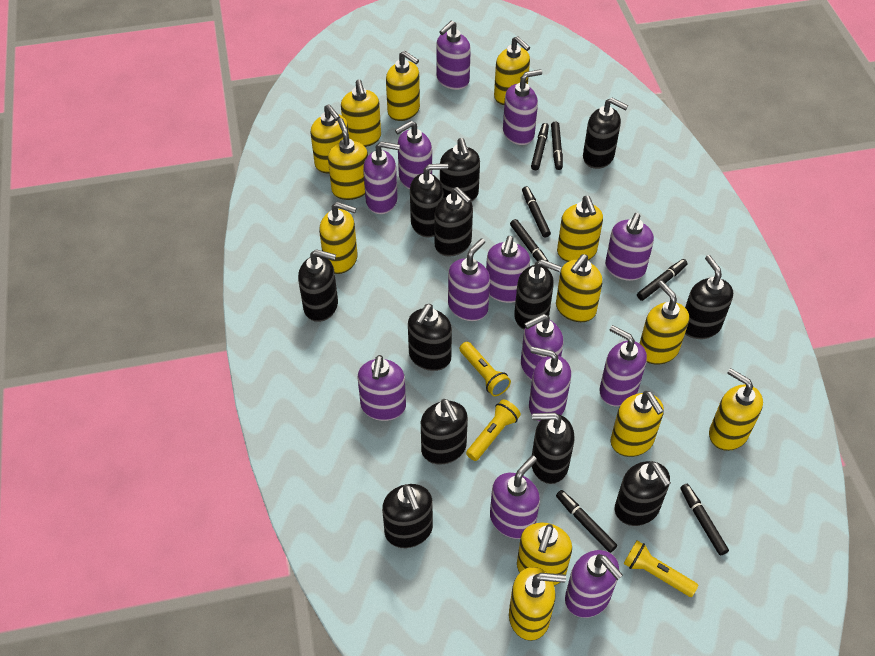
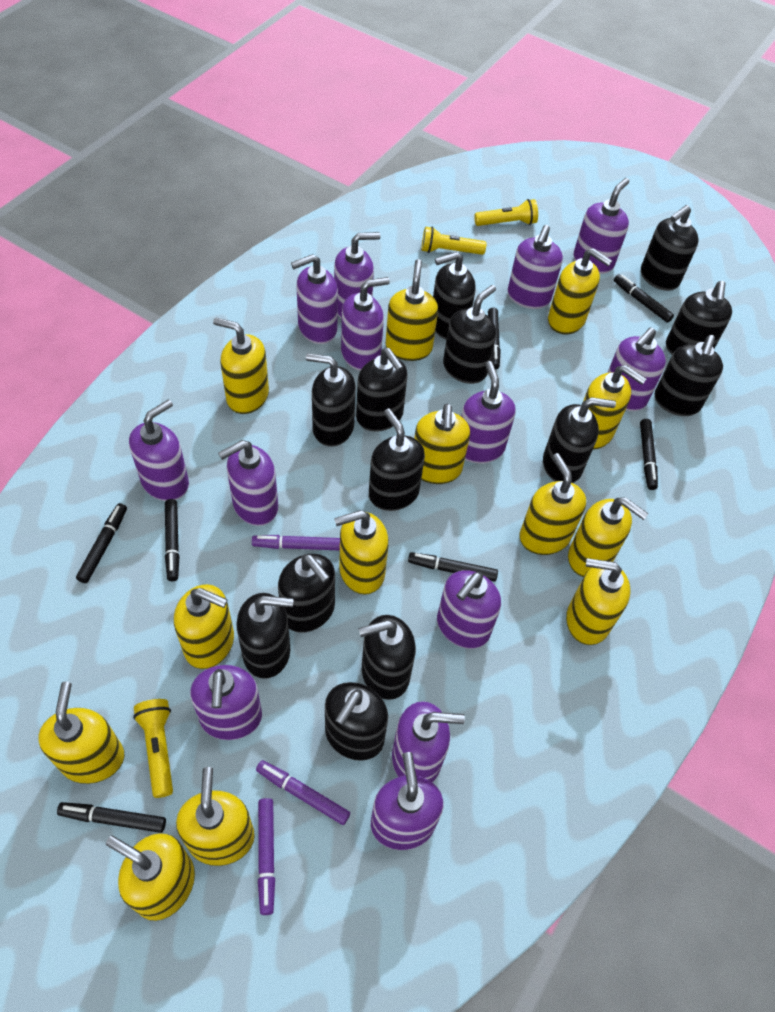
black soap dispenser: [298,249,338,322] [382,484,433,548] [408,304,452,371] [410,164,448,238] [421,399,468,464] [434,187,473,257] [440,138,480,202] [514,260,562,330] [532,413,575,484] [583,98,628,169] [615,461,671,526] [685,255,733,339] = 12 -> [237,593,293,679] [278,554,335,633] [306,353,356,447] [325,682,388,761] [356,348,408,432] [359,615,416,700] [369,409,425,511] [433,252,476,339] [443,285,496,384] [543,397,616,483] [641,205,699,291] [655,335,723,416] [666,281,732,355] = 13
purple marker: none = 0 -> [252,535,340,550] [256,760,350,825] [258,798,275,915] = 3

